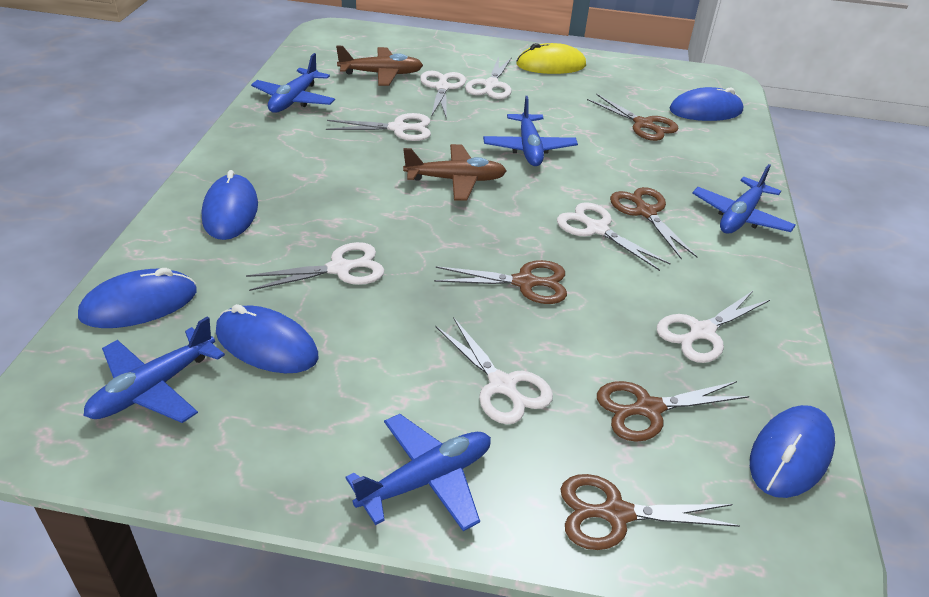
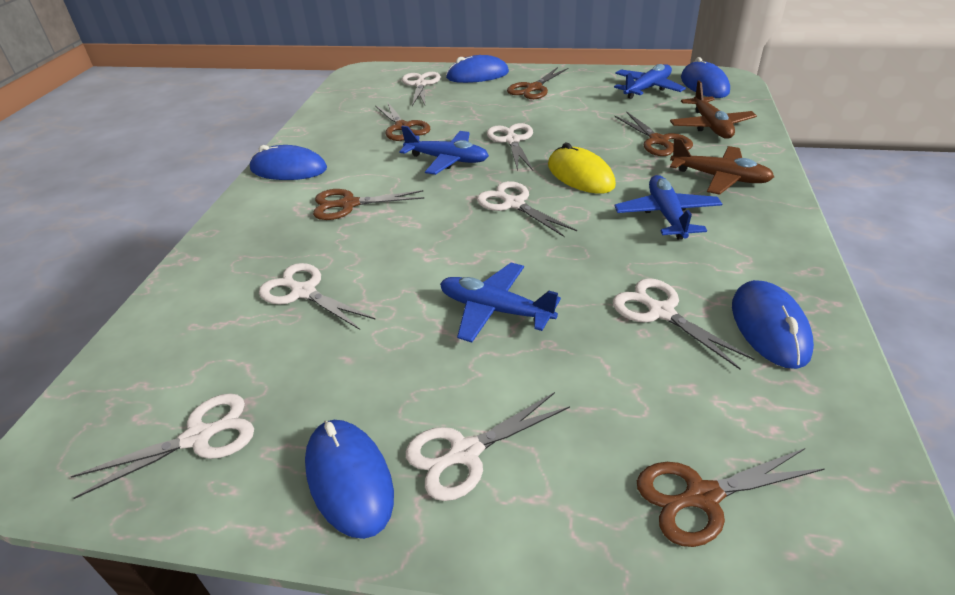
blue plane: [84,316,225,423] [251,53,335,113] [345,414,491,531] [483,96,578,166] [692,164,796,234] = 5 -> [399,126,489,175] [440,263,561,343] [614,64,686,99] [614,175,722,240] = 4

